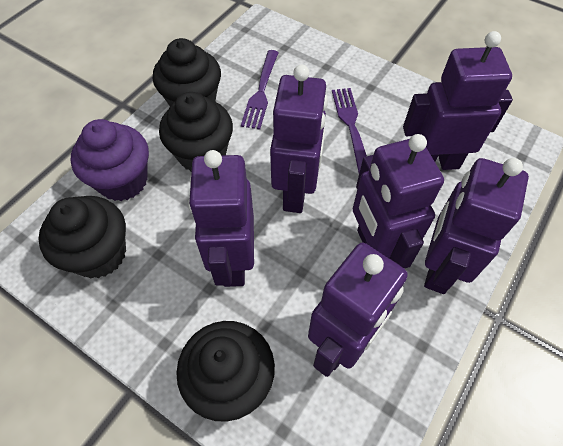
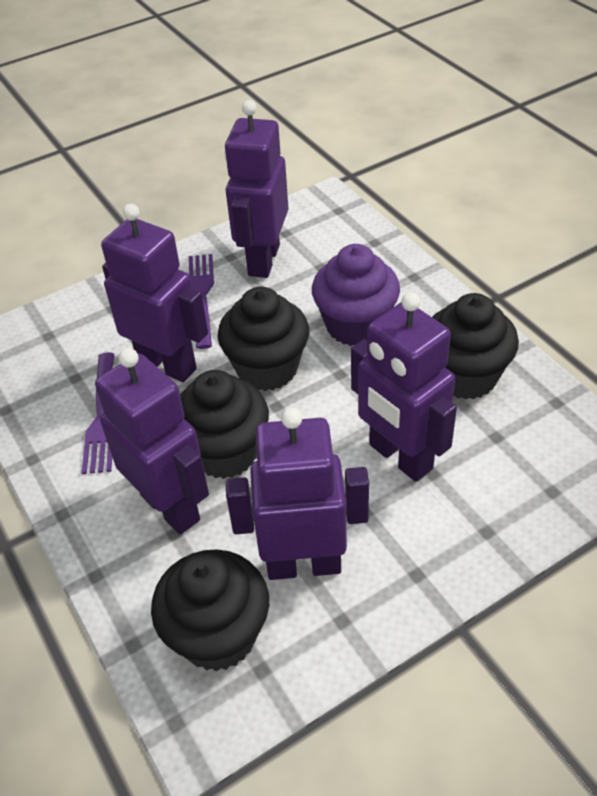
purple robot: [188,150,254,287] [270,65,328,213] [308,243,408,377] [353,134,444,269] [403,31,513,170] [424,158,529,294] = 6 -> [95,348,209,535] [101,204,208,382] [224,100,288,278] [226,408,369,580] [351,292,457,482] = 5

